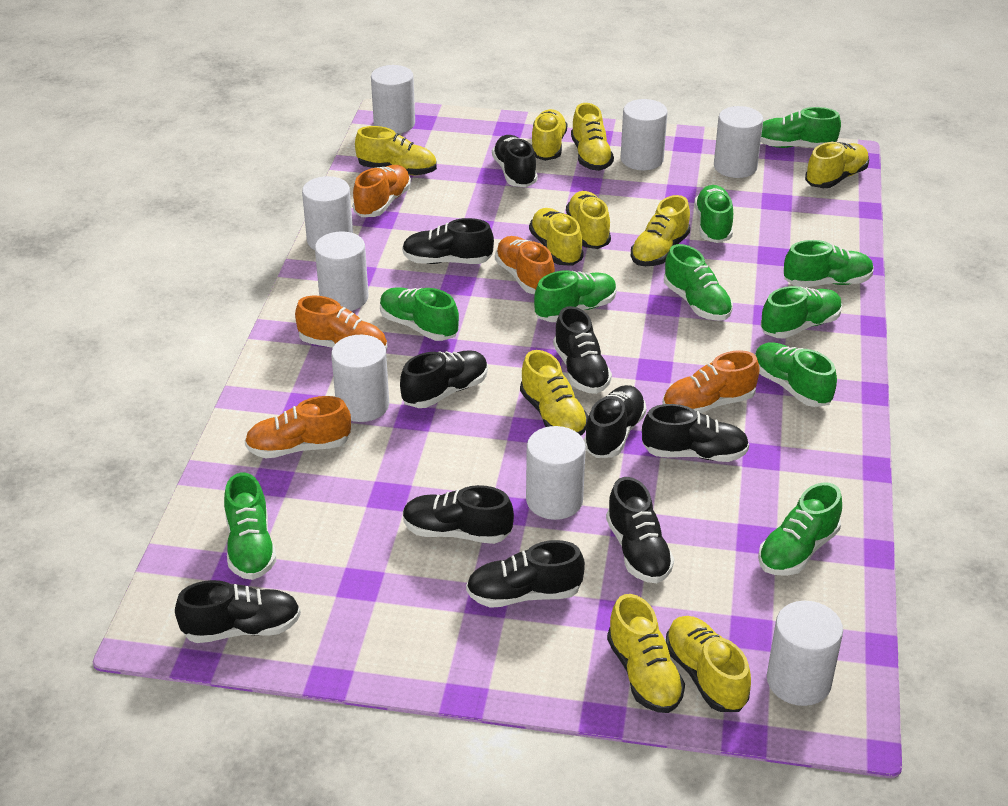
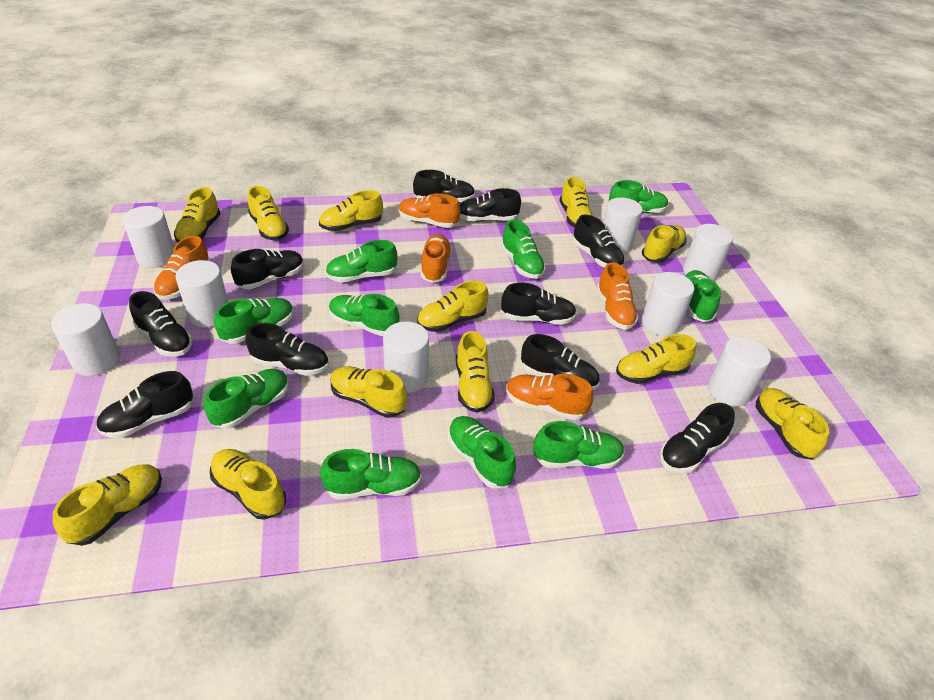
yellow shoe: [355,126,437,175] [520,350,589,436] [529,208,584,266] [532,109,567,161] [566,191,611,249] [571,103,614,171] [607,594,685,713] [631,195,690,266] [666,616,751,712] [805,142,869,188] = 10 -> [53,464,162,546] [174,187,221,243] [210,449,286,520] [248,186,289,240] [319,190,383,231] [331,366,407,418] [417,280,489,332] [456,331,495,413] [559,177,592,228] [616,334,696,384] [642,225,687,263] [756,388,829,460] = 12

